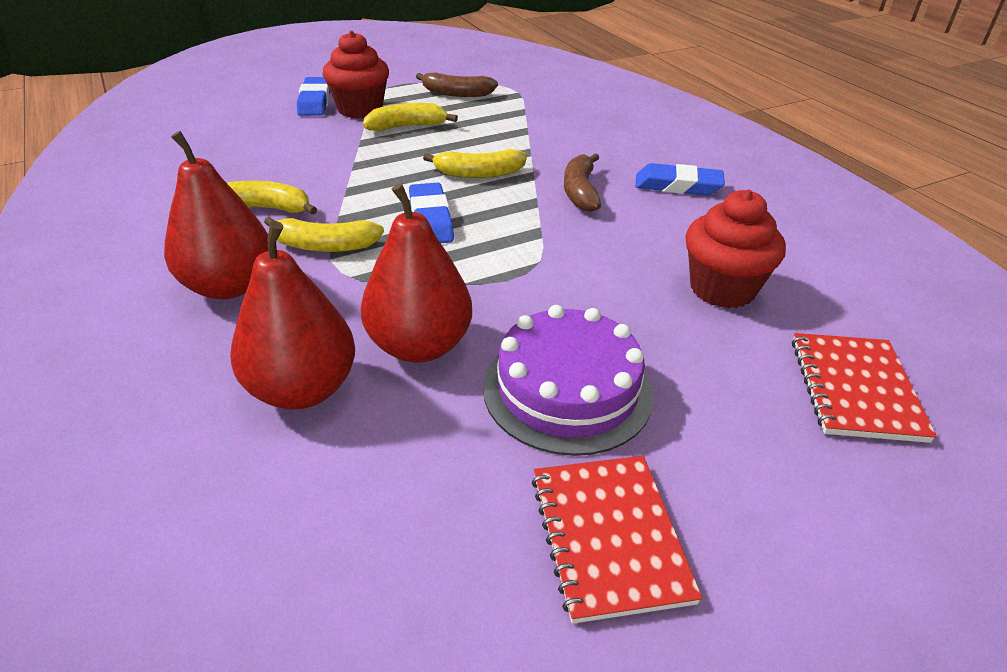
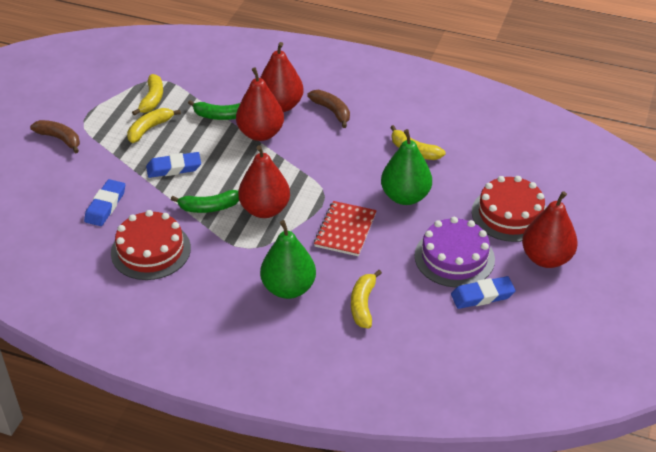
green banana: none = 0 -> [171,190,239,213] [188,100,240,120] = 2
green pear: none = 0 -> [260,220,316,299] [381,129,432,205] = 2
red cake: none = 0 -> [111,210,191,280] [472,176,547,242] = 2
red cupcake: [322,31,389,118] [685,190,786,308] = 2 -> none = 0
red notebook: [532,456,702,624] [792,333,937,443] = 2 -> [314,201,377,256] = 1
red pear: [164,131,268,299] [230,221,355,409] [361,183,472,363] = 3 -> [236,67,284,141] [238,145,290,218] [260,42,304,112] [522,191,578,268] = 4

